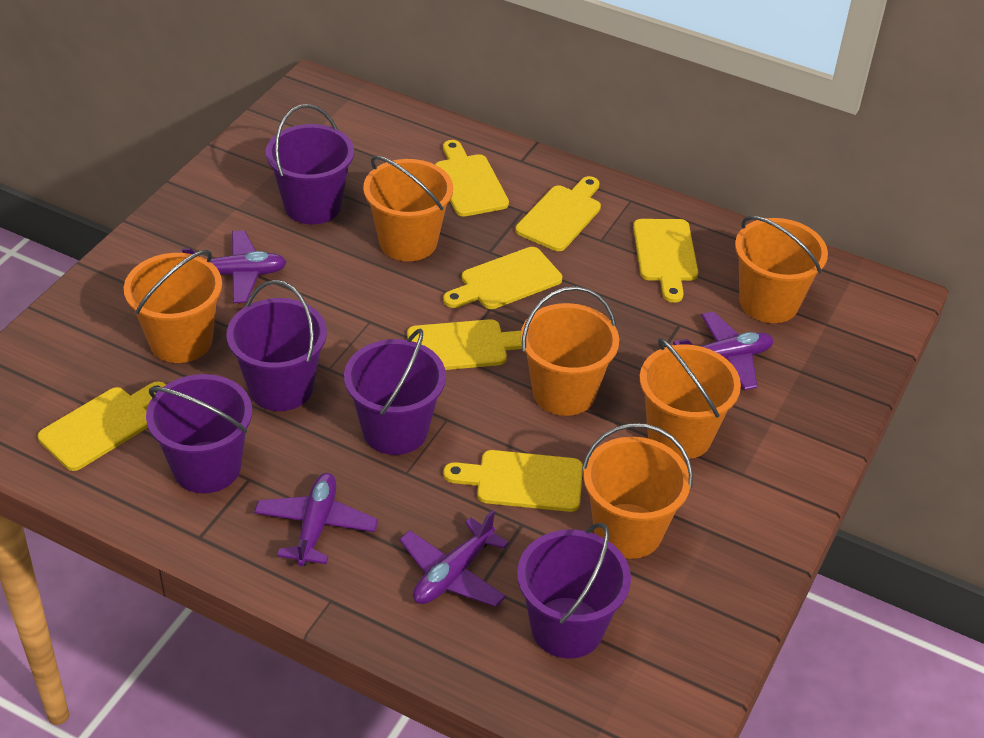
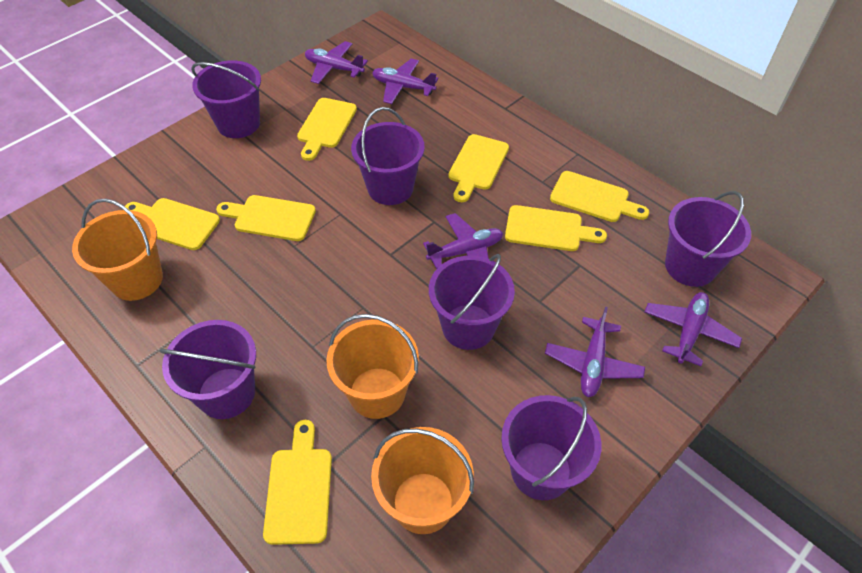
orange bucket: [124,250,222,363] [363,156,453,261] [521,286,619,416] [582,423,693,559] [640,338,741,459] [735,216,828,323] = 6 -> [72,198,163,301] [326,314,419,419] [371,427,474,534] = 3
purple bucket: [146,374,252,493] [226,280,327,411] [266,104,354,224] [344,329,446,455] [517,523,631,659] = 5 -> [159,320,256,419] [191,60,261,138] [351,107,425,205] [429,254,515,350] [501,395,601,500] [665,191,751,287] = 6
purple plane: [182,230,287,303] [254,473,378,566] [399,510,509,607] [673,311,774,390] = 4 -> [305,41,368,84] [372,59,438,104] [423,213,503,269] [545,307,645,397] [645,292,742,366] = 5

